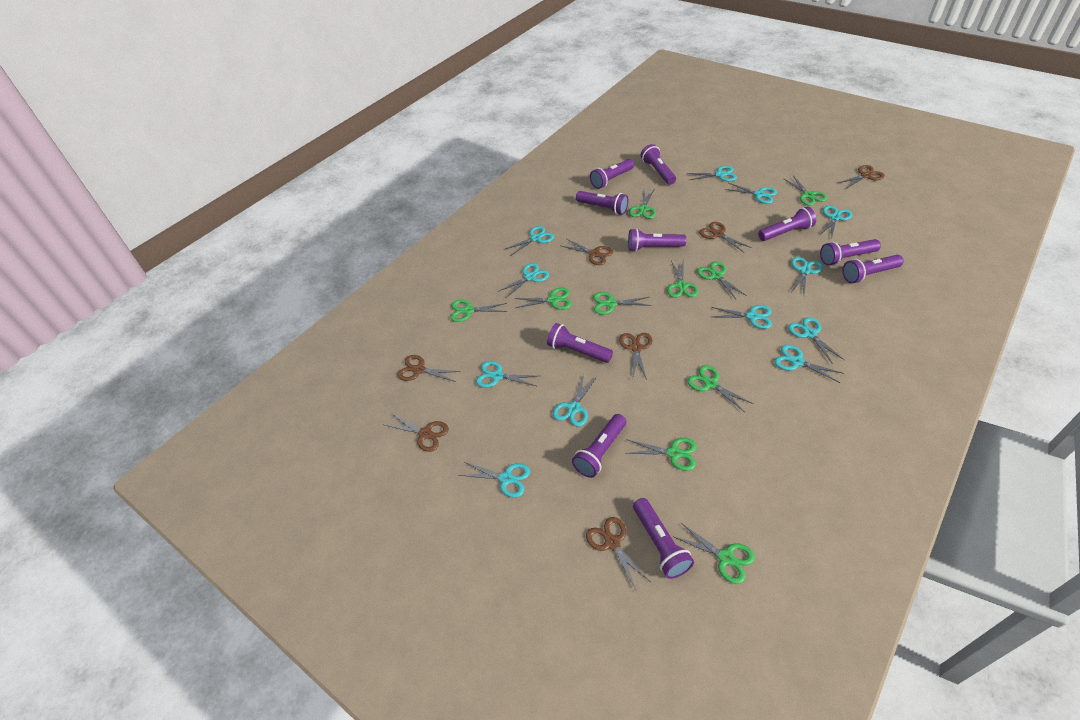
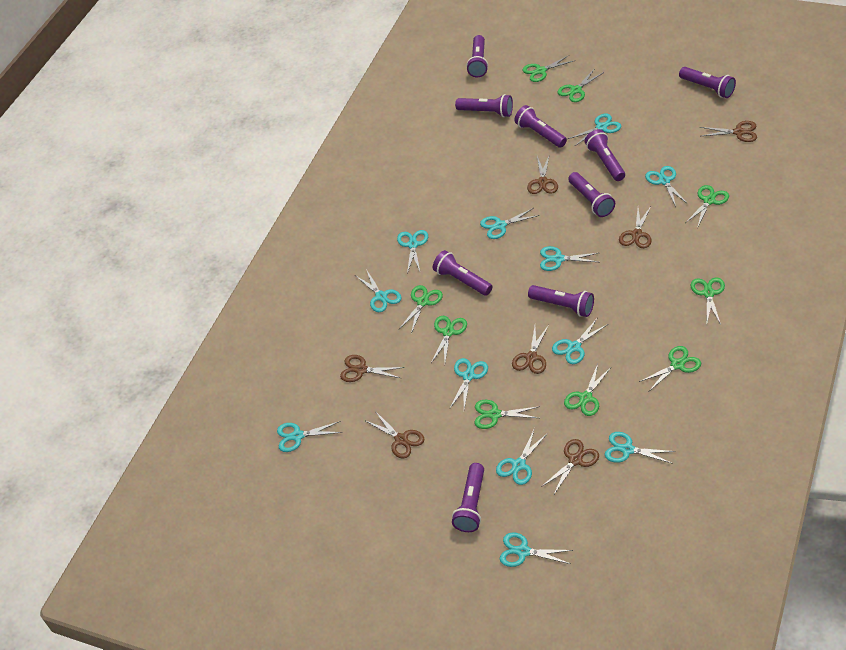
green scissors: [450,299,507,322] [514,288,572,310] [593,292,652,315] [625,438,697,471] [629,189,656,219] [667,261,699,298] [674,523,755,584] [687,365,753,411] [697,261,747,299] [783,176,827,206] = 10 -> [399,285,443,334] [431,316,467,363] [475,400,540,429] [523,55,573,82] [558,68,604,102] [564,364,610,416] [639,346,701,391] [685,185,729,228] [691,278,725,325] = 9
purple flashlight: [547,323,613,363] [572,414,626,478] [576,191,628,215] [590,159,634,189] [628,228,686,251] [633,498,694,579] [641,144,676,185] [758,207,816,241] [820,239,881,266] [842,255,904,283] = 10 -> [433,250,492,296] [452,463,484,532] [455,94,513,117] [466,35,488,77] [514,105,567,148] [528,285,594,317] [568,172,615,217] [585,129,625,181] [679,67,736,98] = 9

